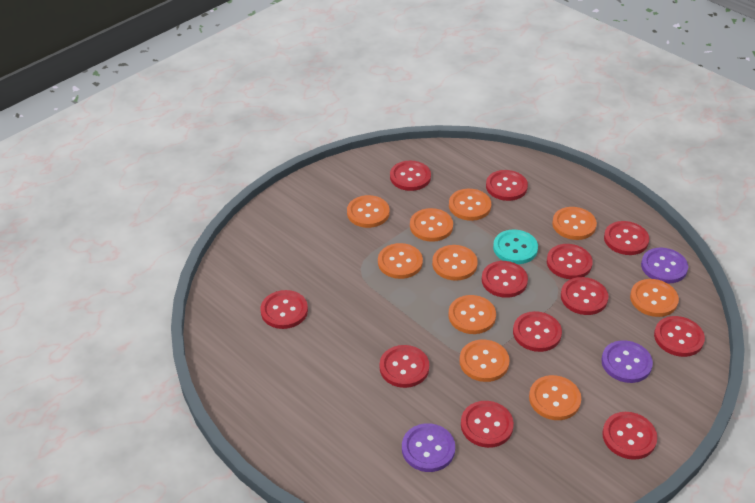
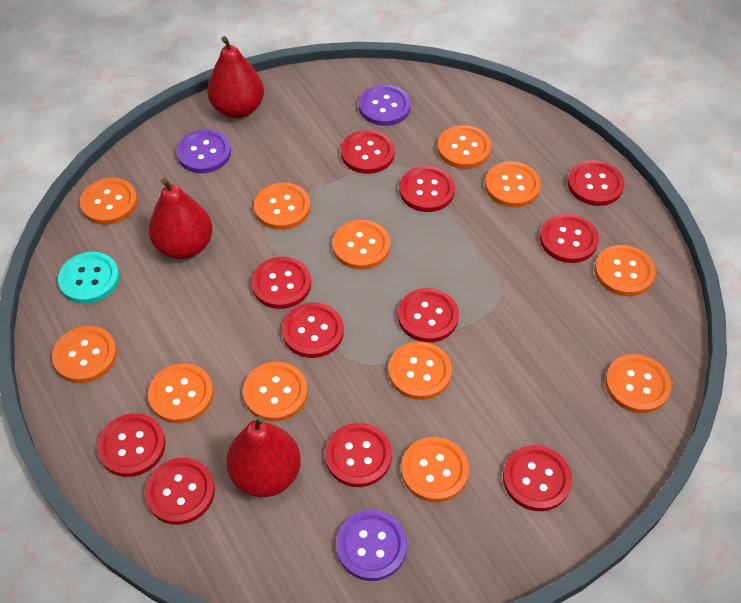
orange button: [347,195,390,228] [378,243,423,279] [410,208,453,242] [432,245,478,281] [449,189,491,221] [449,295,496,334] [459,340,510,382] [529,375,581,420] [552,207,597,240] [630,279,679,317] = 10 -> [52,326,117,383] [80,178,138,225] [148,363,214,423] [243,362,308,421] [254,183,310,230] [332,220,390,269] [388,341,452,400] [401,437,469,502] [437,125,491,169] [485,161,541,207] [595,245,656,296] [605,354,672,413] = 12
red button: [260,290,308,329] [380,345,429,388] [390,161,431,191] [461,401,514,448] [482,261,528,298] [486,170,528,201] [513,311,562,352] [547,244,593,279] [561,277,608,315] [602,412,657,460] [604,221,649,255] [654,316,705,357] = 12 -> [97,413,166,477] [145,458,215,525] [252,257,311,309] [282,303,344,358] [325,423,392,487] [341,130,395,174] [398,288,459,342] [399,166,455,212] [503,445,572,511] [540,214,599,263] [568,160,624,206] = 11
red pear: none = 0 -> [149,178,213,259] [207,36,264,118] [226,416,301,497] = 3

